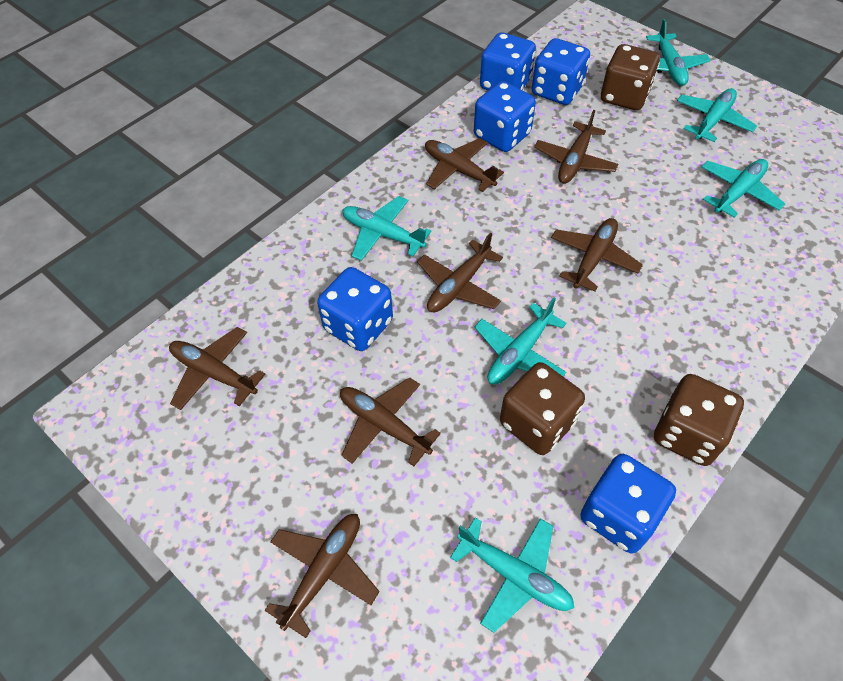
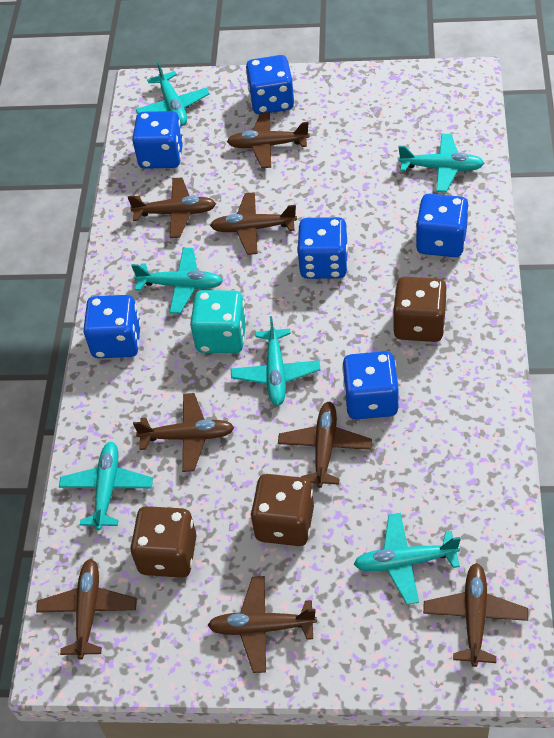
blue dice: [317,267,393,351] [474,81,536,152] [480,32,536,90] [532,38,590,105] [580,454,676,553] = 5 -> [83,295,141,358] [132,111,184,169] [246,55,294,114] [297,217,348,279] [342,351,399,419] [416,194,469,257] = 6
brown plane: [169,327,265,410] [264,514,380,638] [340,377,441,466] [417,232,503,313] [425,138,504,192] [534,110,618,184] [551,218,643,292] = 7 -> [36,559,137,659] [128,177,216,238] [133,393,235,472] [208,576,317,673] [210,192,297,255] [227,112,310,168] [278,402,372,488] [423,563,528,667] = 8
turquoise dice: none = 0 -> [190,290,247,353] = 1

